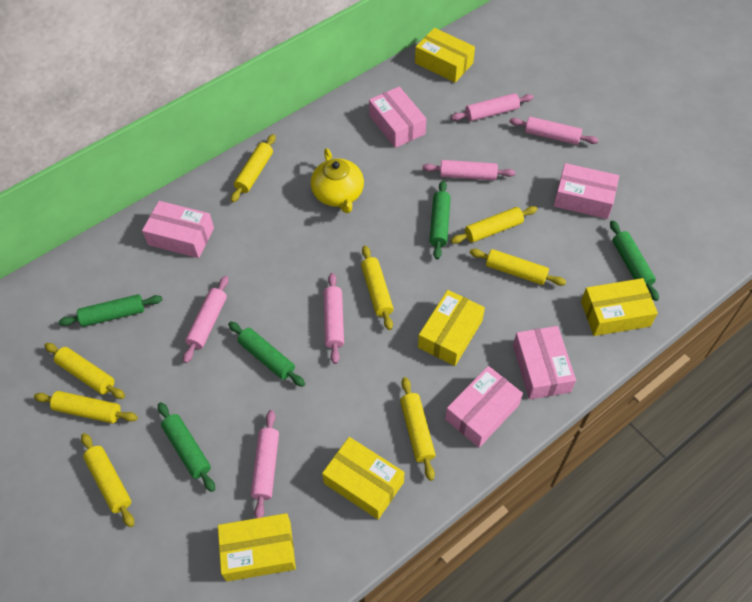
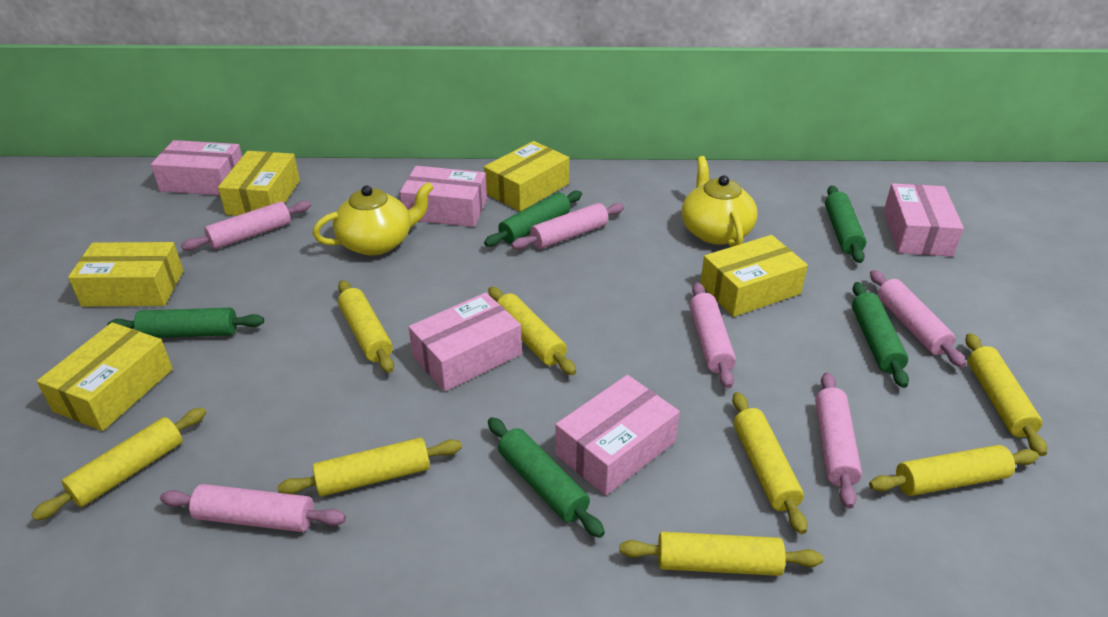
yellow teapot: [311,148,364,213] = 1 -> [313,182,434,256] [682,156,758,247] = 2

